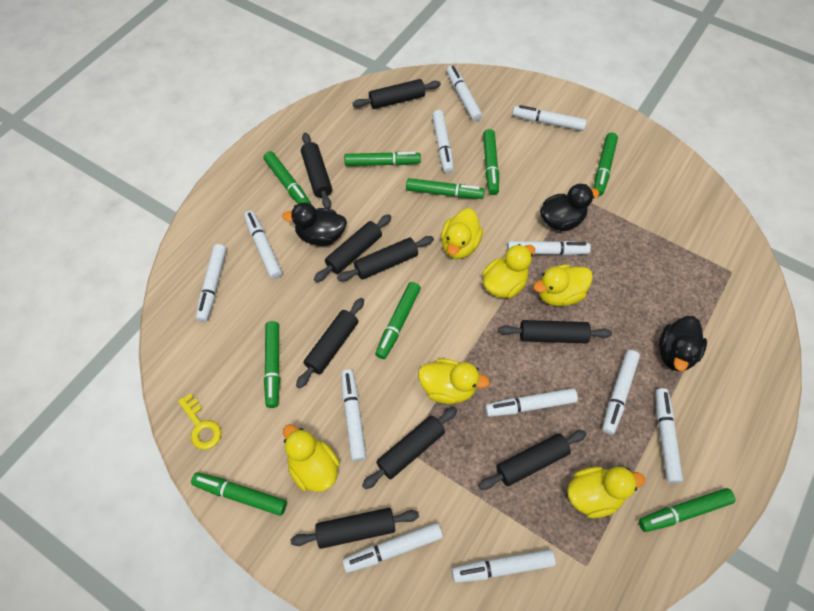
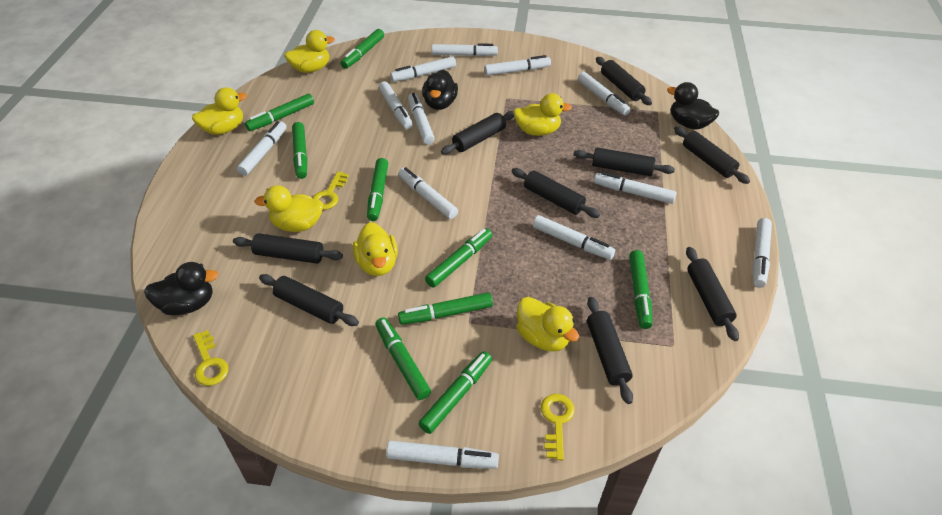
yellow key: [178,393,221,450] = 1 -> [193,330,228,386] [312,171,349,210] [541,394,575,460] = 3

